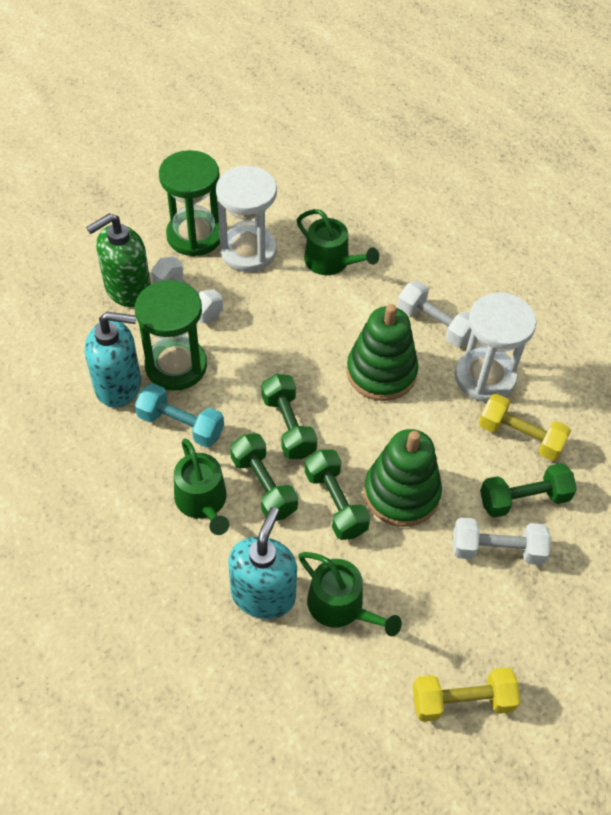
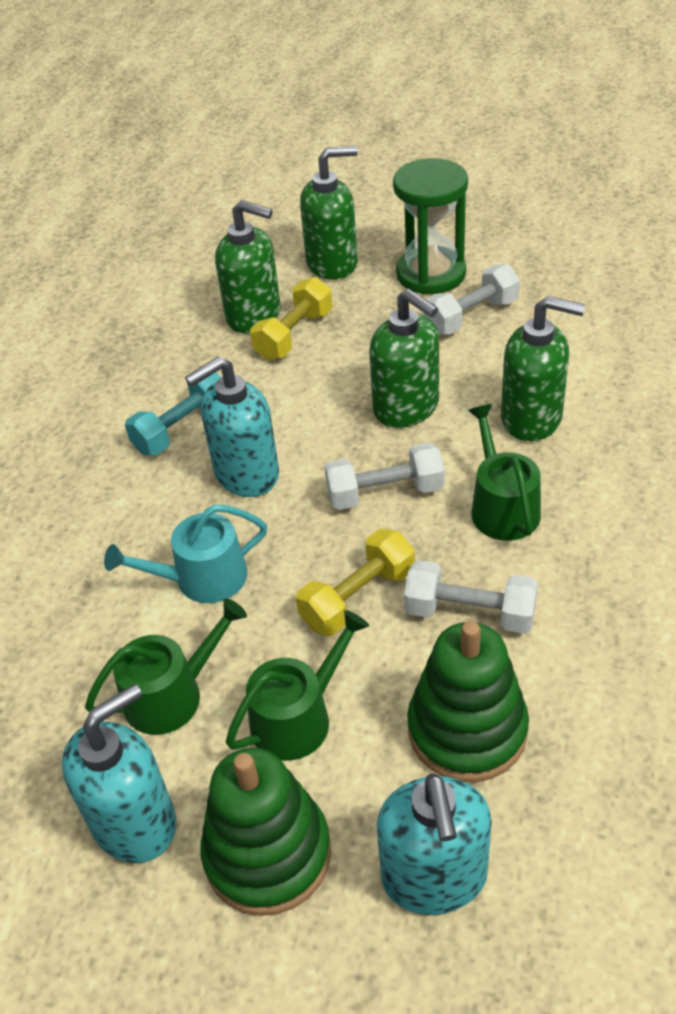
green dumbbell: [230,433,298,521] [261,374,317,459] [305,449,370,540] [480,463,577,518] = 4 -> none = 0
green hourglass: [135,280,207,391] [159,150,220,256] = 2 -> [393,158,468,294] = 1
green soap dispenser: [86,213,151,307] = 1 -> [215,200,281,334] [300,146,358,280] [369,289,439,428] [501,296,585,441] = 4
turquoise soap dispenser: [85,312,141,408] [228,507,297,619] = 2 -> [62,683,176,863] [185,357,279,497] [377,773,492,915] = 3
turquoise watering can: none = 0 -> [104,504,267,603] = 1
white hourglass: [216,166,277,272] [455,293,537,402] = 2 -> none = 0

